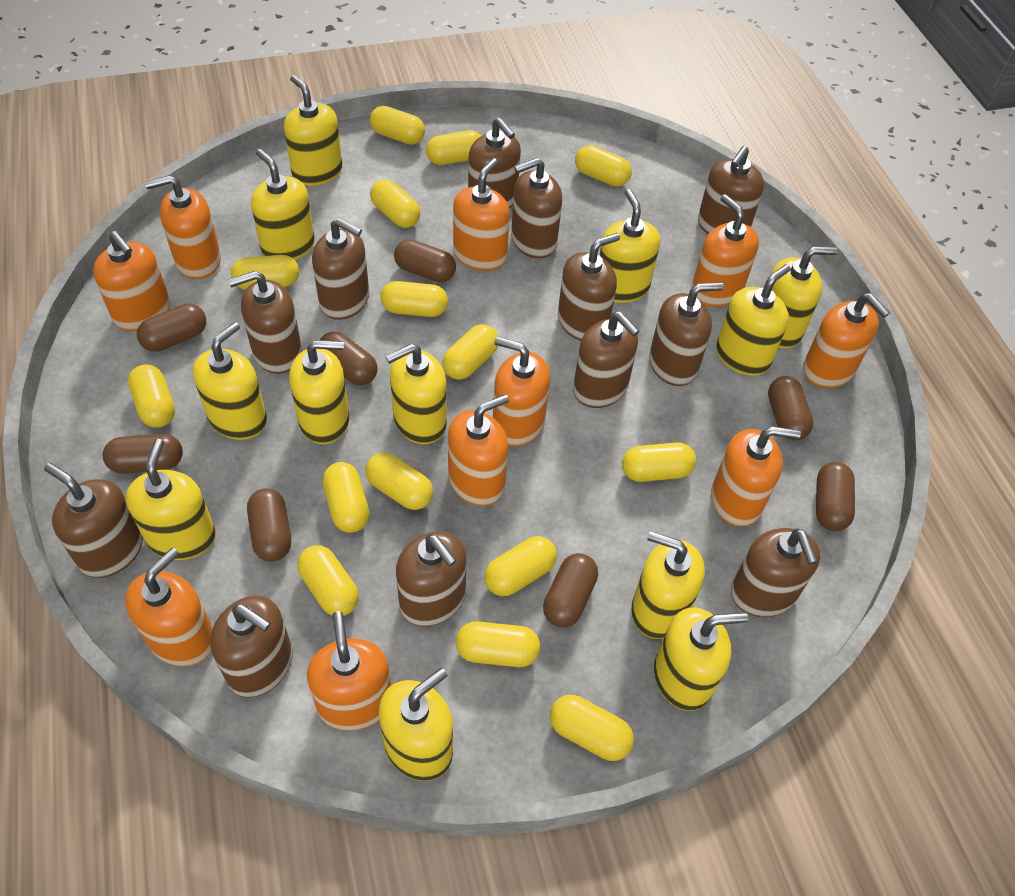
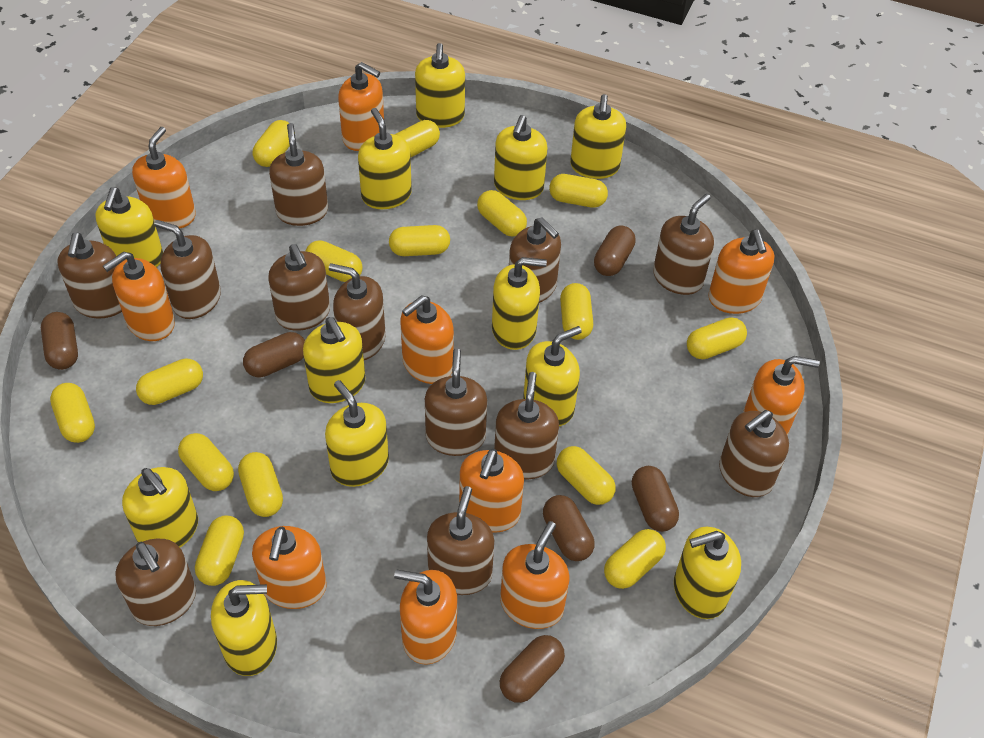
brown capsule: [102,434,183,474] [137,304,206,352] [247,488,291,562] [320,332,377,385] [394,239,456,282] [543,553,598,628] [768,376,814,440] [816,462,855,531] = 8 -> [41,312,78,370] [243,332,305,378] [500,635,565,703] [543,495,595,561] [594,226,636,276] [632,466,679,532] = 6

